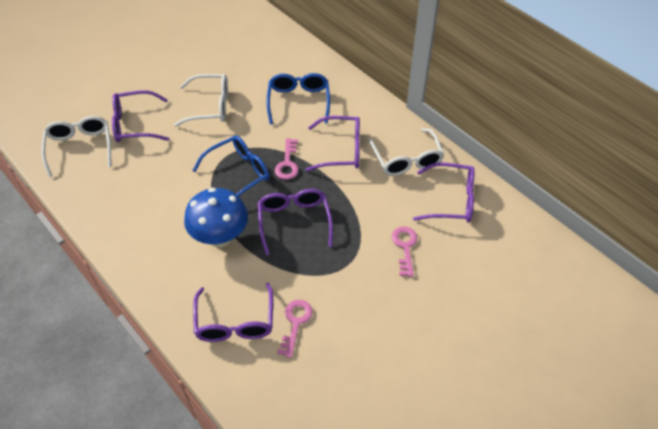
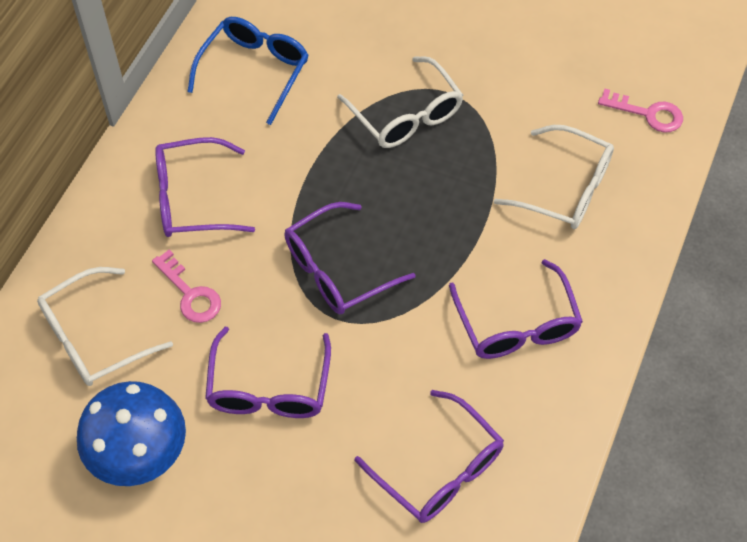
blue glasses: [192,135,269,196] [266,73,330,124] = 2 -> [187,17,309,125] = 1
pink key: [275,138,299,180] [277,300,313,358] [392,226,417,277] = 3 -> [152,250,221,323] [598,89,683,132] = 2

